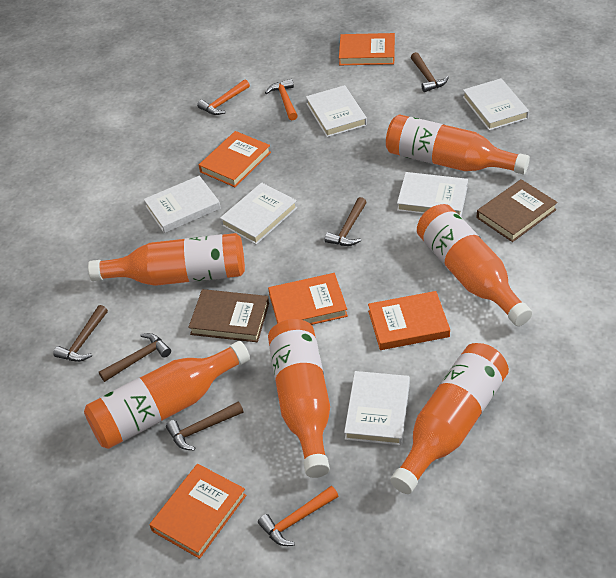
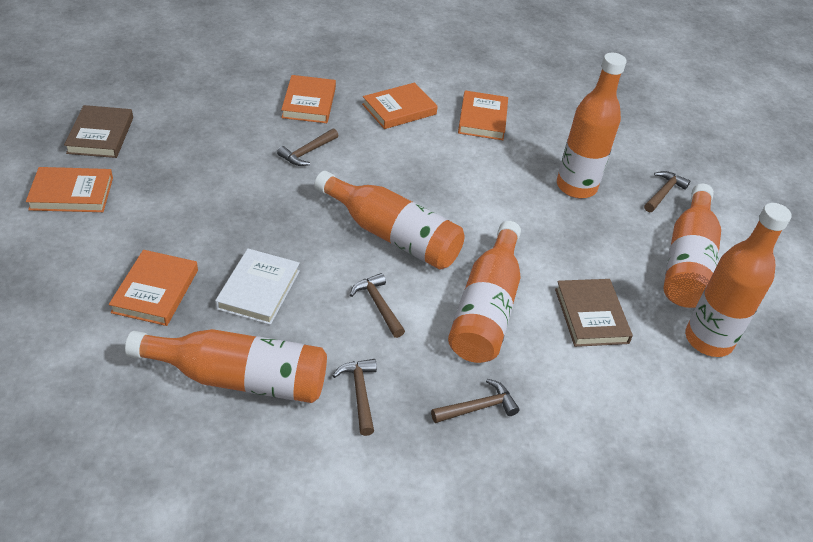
orange hammer: [197,80,250,115] [258,486,338,546] [265,79,298,120] = 3 -> none = 0
white book: [144,176,221,233] [220,182,297,245] [306,85,367,137] [344,371,410,445] [397,172,468,216] [463,78,529,131] = 6 -> [215,248,300,325] = 1

